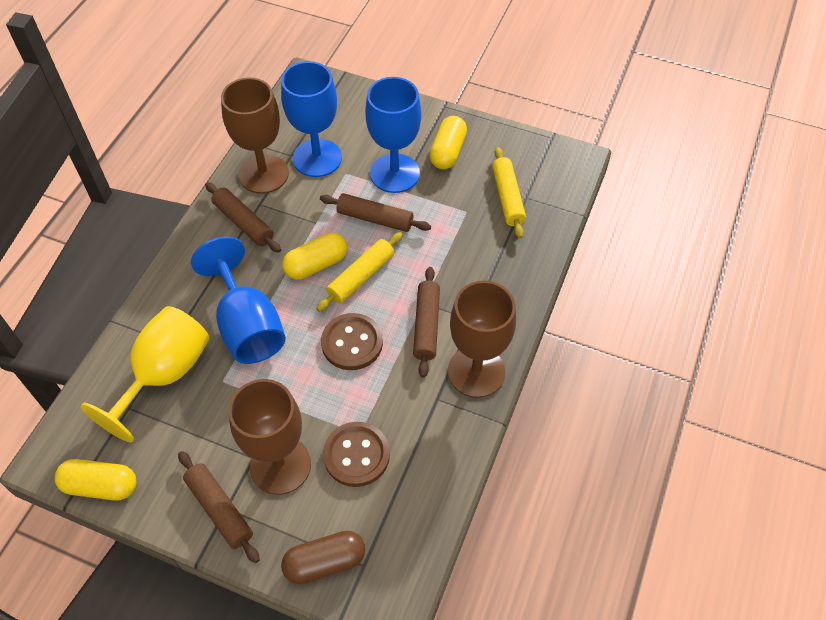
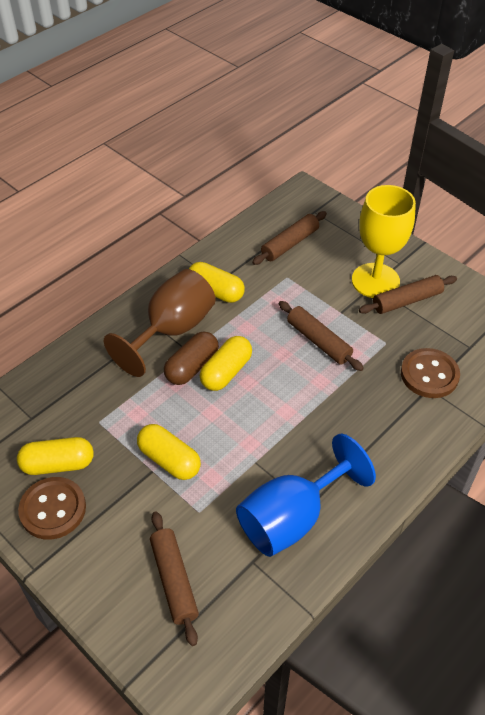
blue goblet: [191,236,286,364] [281,61,342,177] [365,77,421,193] = 3 -> [236,434,376,557] = 1
brown goblet: [221,77,289,194] [228,379,311,495] [448,281,516,398] = 3 -> [104,269,216,377] = 1
yellow capsule: [55,459,137,501] [282,233,347,280] [429,116,467,169] = 3 -> [17,437,94,475] [137,424,201,480] [189,262,245,303] [200,336,252,391] = 4
yellow rolling pin: [316,232,403,312] [492,147,526,239] = 2 -> none = 0

